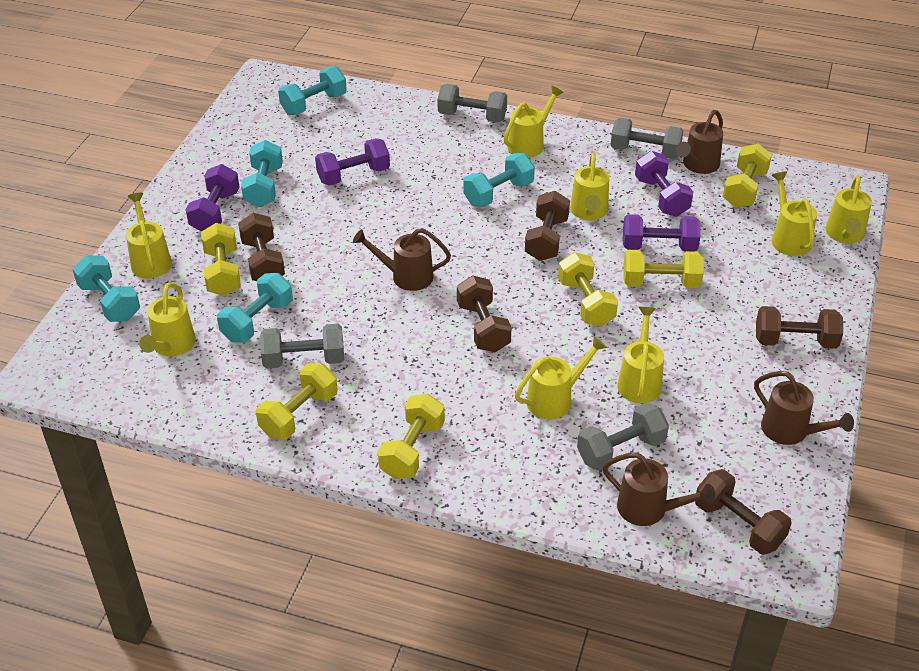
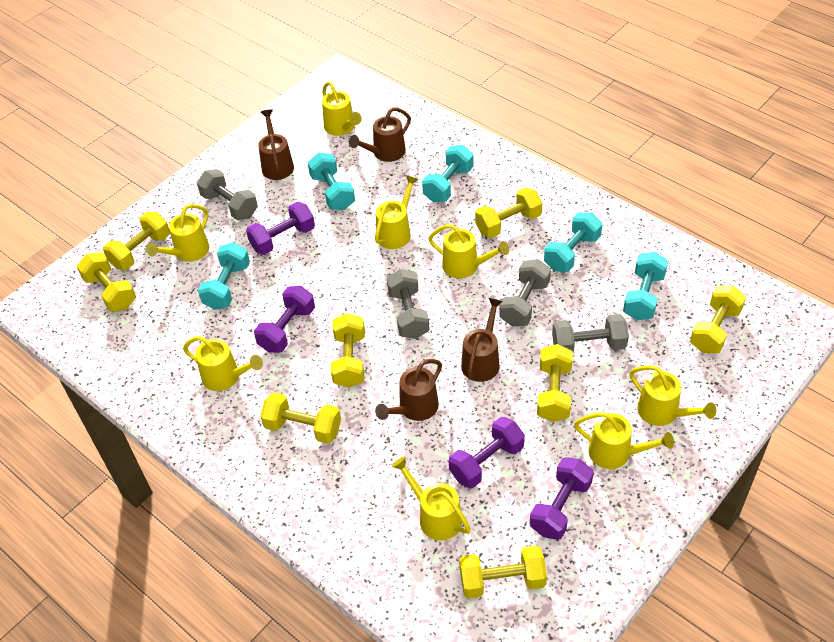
brown dumbbell: [238,213,285,281] [457,276,512,352] [525,191,570,261] [695,469,792,555] [756,306,843,349] = 5 -> none = 0
yellow dumbbell: [201,223,241,296] [256,363,337,440] [378,394,445,479] [558,252,618,327] [623,250,704,288] [723,144,772,208] = 6 -> [77,252,136,312] [103,212,170,270] [260,392,341,444] [331,313,365,388] [459,545,547,599] [475,187,542,238] [537,344,573,422] [690,286,746,353] = 8

